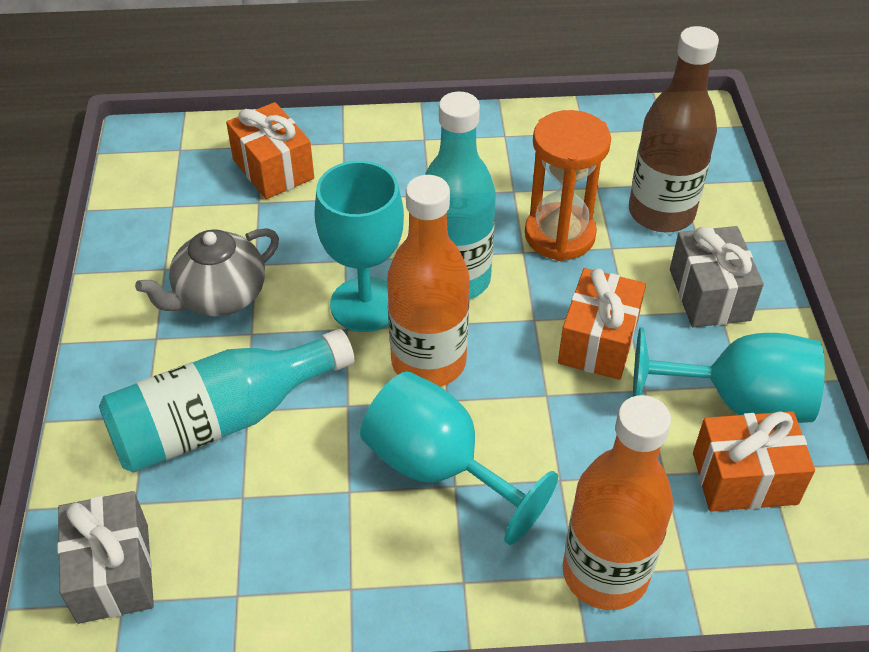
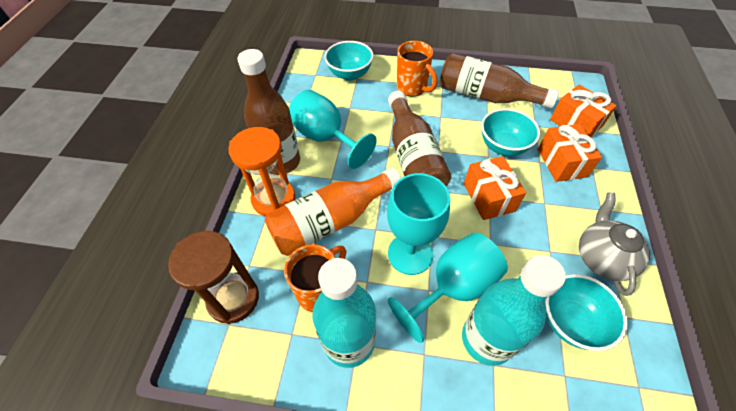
brown bottle: [629,26,719,232] = 1 -> [237,49,300,175] [388,91,451,186] [440,53,559,109] = 3
brown hourglass: none = 0 -> [168,231,259,324] = 1
grey gift: [57,491,154,624] [670,226,764,327] = 2 -> none = 0
orange bottle: [387,175,469,386] [563,395,673,610] = 2 -> [265,168,401,256] = 1
orange mug: none = 0 -> [284,244,346,313] [397,41,437,96] = 2
turquoise bowl: none = 0 -> [324,41,374,81] [481,108,540,156] [545,274,628,351] = 3

